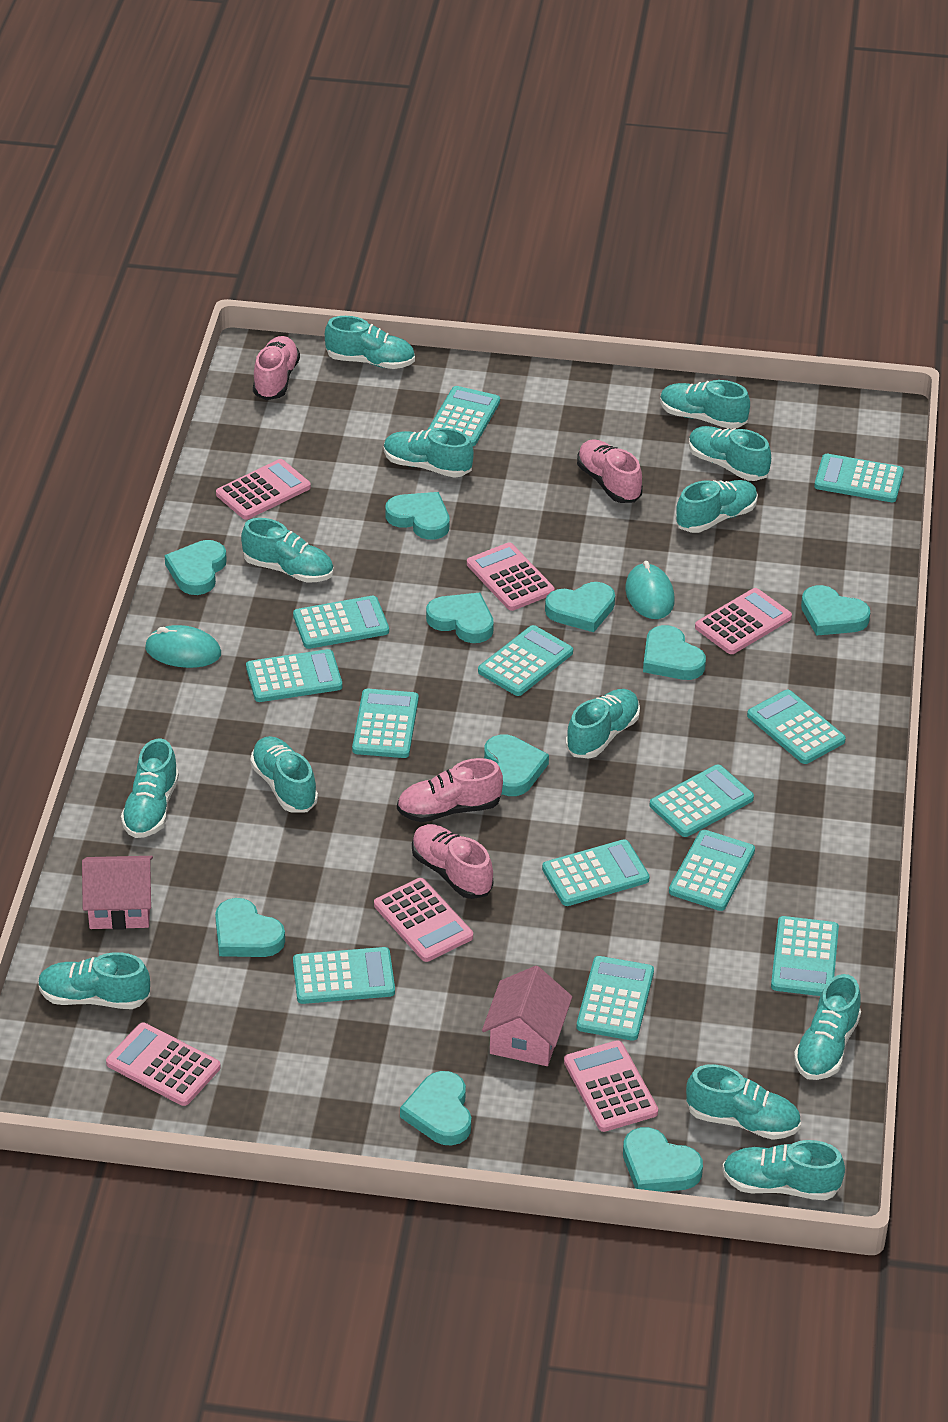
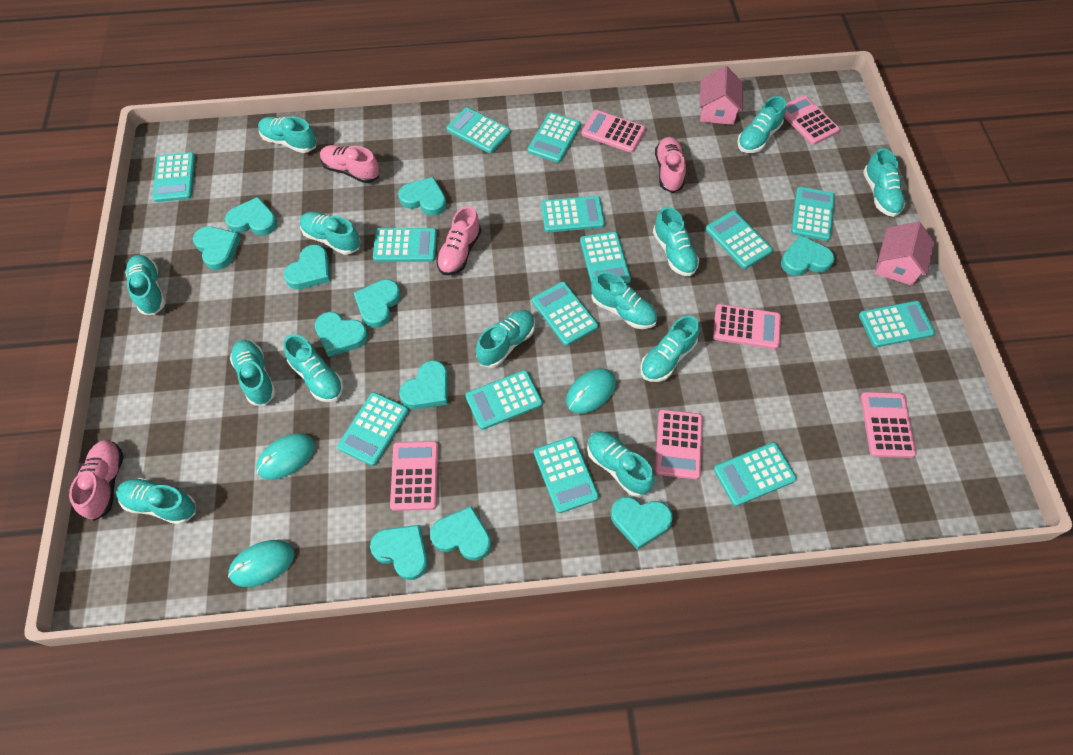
turquoise calculator: [246,649,342,702] [293,596,389,649] [293,947,395,1004] [352,689,419,758] [428,386,500,446] [478,625,573,696] [542,839,650,906] [577,956,654,1041] [650,764,754,837] [669,830,755,911] [747,690,846,764] [771,916,839,996] [814,454,904,502] = 13 -> [152,152,195,202] [337,392,409,466] [373,228,437,262] [446,107,510,153] [465,370,543,430] [528,112,581,163] [532,282,598,346] [534,437,599,513] [541,196,605,233] [580,232,631,284] [706,211,773,269] [714,442,797,506] [791,187,835,241] [859,301,935,347] = 14
turquoise heart: [165,540,227,595] [215,898,285,957] [385,492,449,540] [400,1071,471,1145] [426,593,494,643] [484,734,549,796] [545,582,615,632] [623,1127,703,1192] [643,625,706,680] [801,585,870,636] = 10 -> [193,226,241,270] [225,197,277,236] [284,245,330,289] [315,312,368,357] [354,279,401,328] [370,525,428,580] [398,177,447,216] [399,360,448,409] [430,506,491,561] [611,497,673,550] [781,235,834,276] = 11
turquoise mouse: [145,625,221,668] [625,561,675,619] = 2 -> [228,540,295,587] [256,433,315,480] [566,369,616,414] = 3

